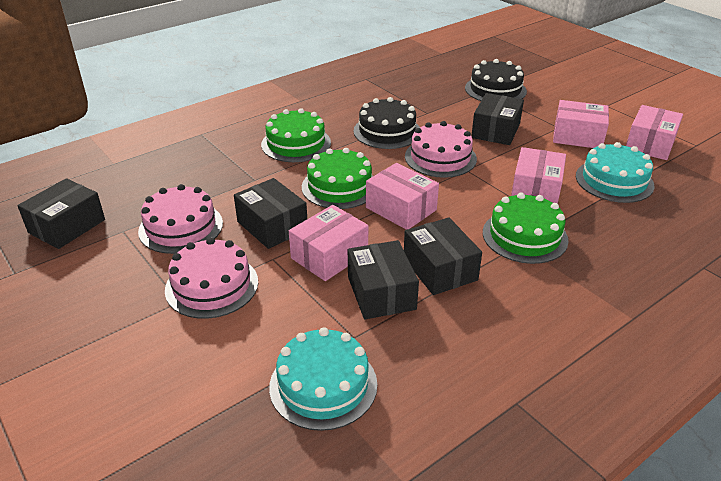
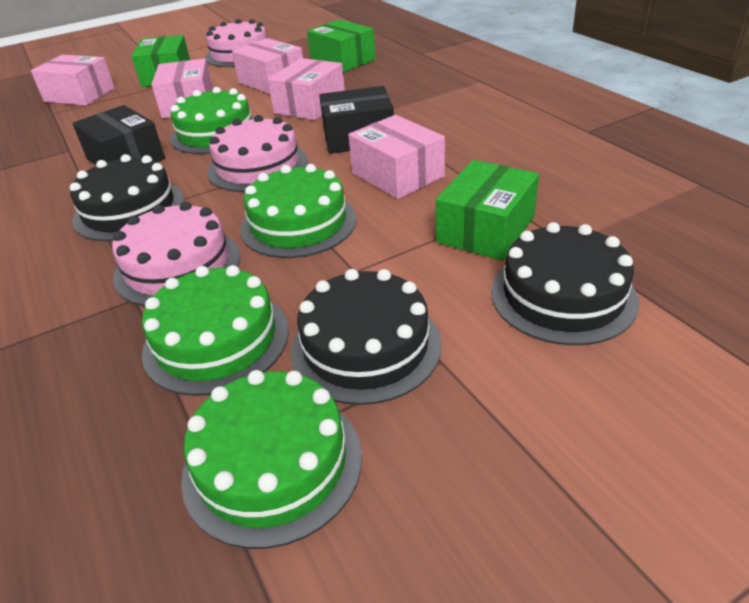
black box: [17,178,105,249] [234,178,307,249] [348,240,419,319] [404,217,482,295] [471,93,524,145] = 5 -> [73,105,165,165] [319,86,394,154] = 2
black cake: [353,97,420,149] [465,59,527,101] = 2 -> [70,154,184,241] [291,269,442,405] [491,222,639,345] = 3
green box: none = 0 -> [131,35,190,87] [307,19,376,72] [436,160,539,261] = 3
green cake: [261,108,331,162] [302,148,373,209] [483,193,568,264] = 3 -> [142,265,289,396] [170,87,254,154] [181,370,362,549] [240,164,357,258] = 4
turquoise cake: [269,327,377,431] [576,142,654,203] = 2 -> none = 0

